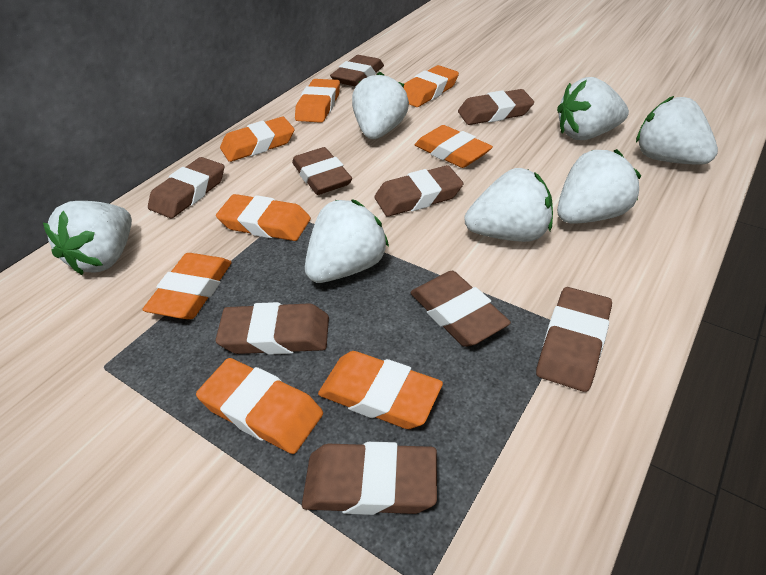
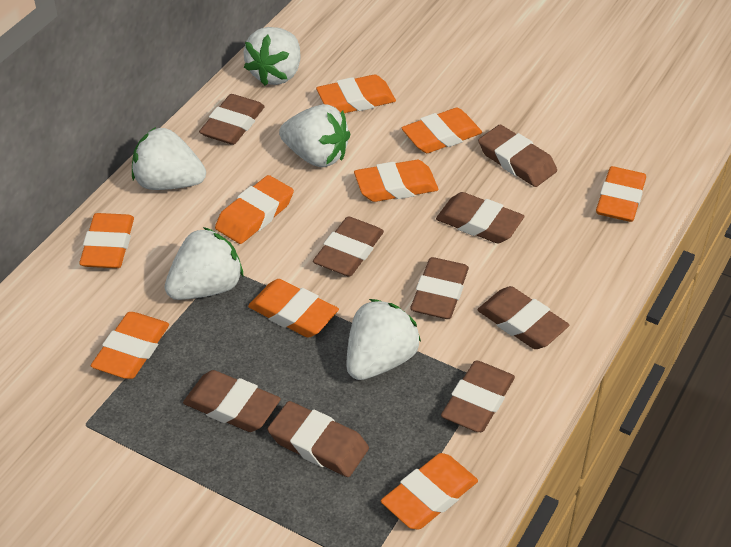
orange eraser: [142,253,232,319] [196,358,323,454] [216,194,311,241] [220,117,295,162] [295,79,340,123] [318,351,443,429] [404,65,459,107] [415,125,493,168] = 8 -> [79,213,134,268] [91,312,169,379] [215,175,294,244] [248,279,339,338] [316,74,396,113] [354,160,438,202] [381,453,478,530] [402,108,482,153] [596,166,646,222] = 9
white strawberry: [43,201,132,275] [305,199,389,283] [352,72,409,139] [464,168,553,242] [557,77,629,140] [557,149,641,223] [636,96,718,164] = 7 -> [132,127,206,190] [165,227,243,300] [244,27,300,86] [279,104,351,167] [347,299,421,380] = 5

